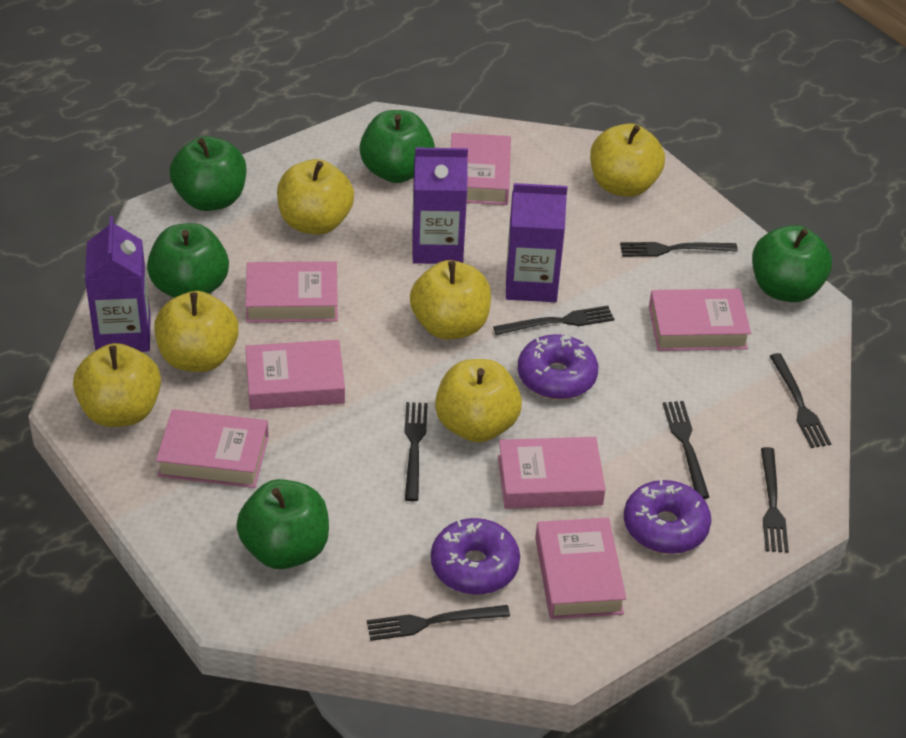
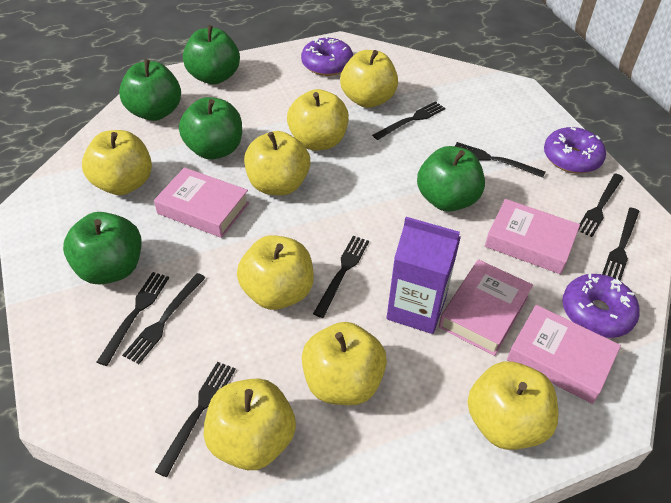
black fork: [367,605,510,641] [404,402,428,501] [493,306,614,335] [620,242,738,257] [663,401,709,499] [761,447,789,553] [770,353,831,448] = 7 -> [97,272,169,366] [122,273,206,364] [155,362,236,477] [313,236,369,318] [372,101,446,140] [455,142,545,178] [578,173,623,237] [602,207,639,281] = 8
pink book: [156,409,269,488] [245,261,338,323] [245,340,345,410] [451,133,511,205] [498,437,605,509] [535,518,627,619] [649,289,751,351] = 7 -> [154,167,249,238] [439,259,533,356] [485,199,580,274] [507,305,621,404] = 4
purple carton: [85,216,151,352] [412,148,468,264] [506,183,567,302] = 3 -> [386,217,461,334] = 1
yellow apple: [73,343,161,427] [154,291,239,372] [277,159,354,235] [410,260,491,340] [435,359,522,443] [590,123,665,197] = 6 -> [82,130,152,195] [203,379,296,470] [237,235,314,310] [244,131,310,195] [287,89,349,150] [302,322,387,405] [340,50,398,108] [467,361,559,450] = 8

